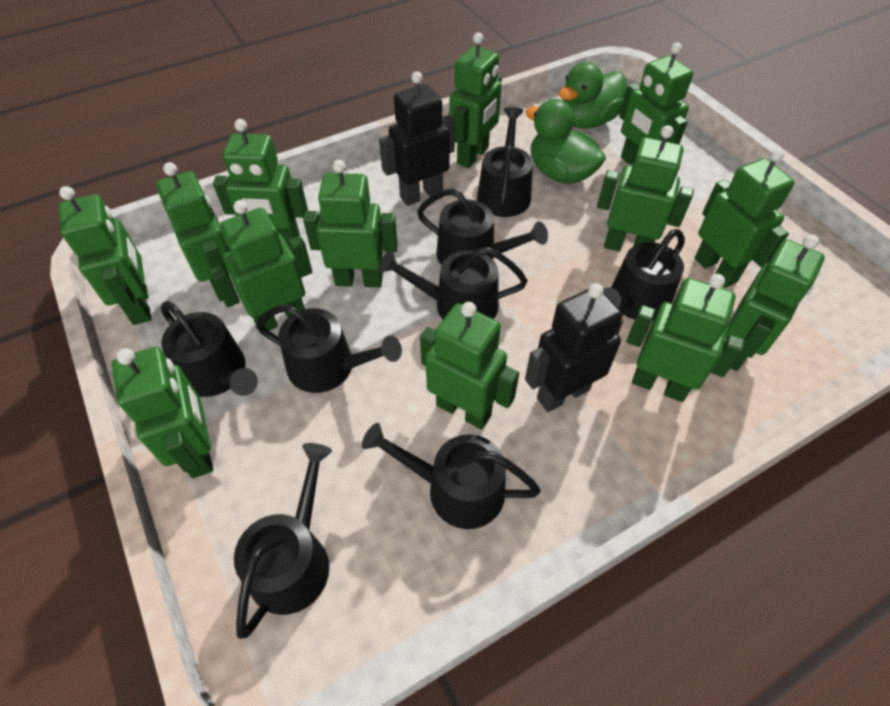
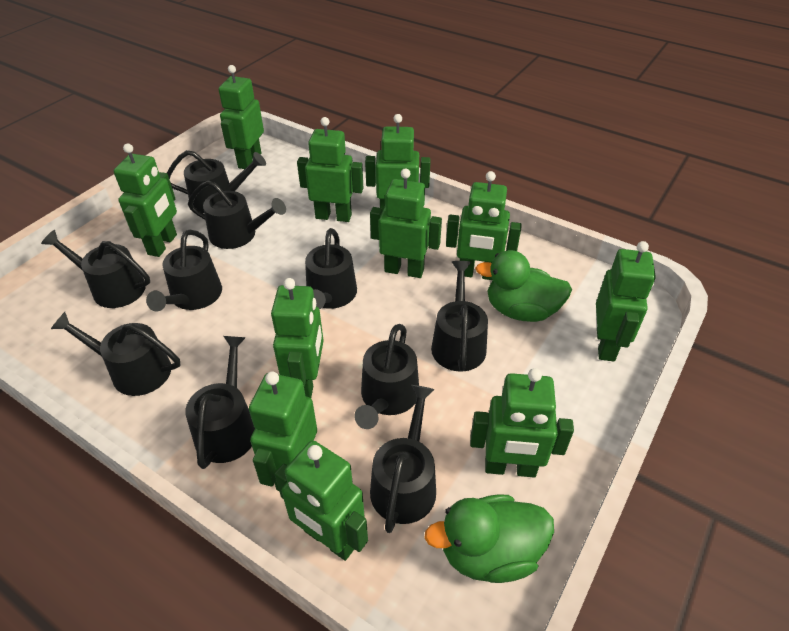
black robot: [379,71,455,206] [525,283,623,412] = 2 -> none = 0
black watering can: [161,301,258,397] [234,443,332,639] [256,304,402,393] [362,423,541,529] [379,247,528,319] [417,188,548,265] [477,107,533,217] [603,229,685,321] = 8 -> [41,230,150,308] [51,312,180,396] [146,229,222,311] [167,150,266,213] [185,336,255,469] [188,180,286,249] [305,228,357,309] [354,324,419,429] [370,385,436,533] [431,261,488,372] = 10
green robot: [59,186,151,325] [112,347,213,478] [156,162,236,301] [210,200,312,331] [213,119,308,246] [303,160,398,287] [420,302,519,430] [449,32,502,168] [597,125,694,251] [619,43,693,165] [627,274,745,402] [694,149,795,288] [726,235,825,371] = 13 -> [114,143,177,257] [218,65,264,169] [249,371,317,491] [271,278,324,398] [275,441,368,561] [297,117,363,222] [365,114,430,212] [370,168,442,278] [446,171,522,280] [470,368,574,477] [596,241,656,362] = 11

